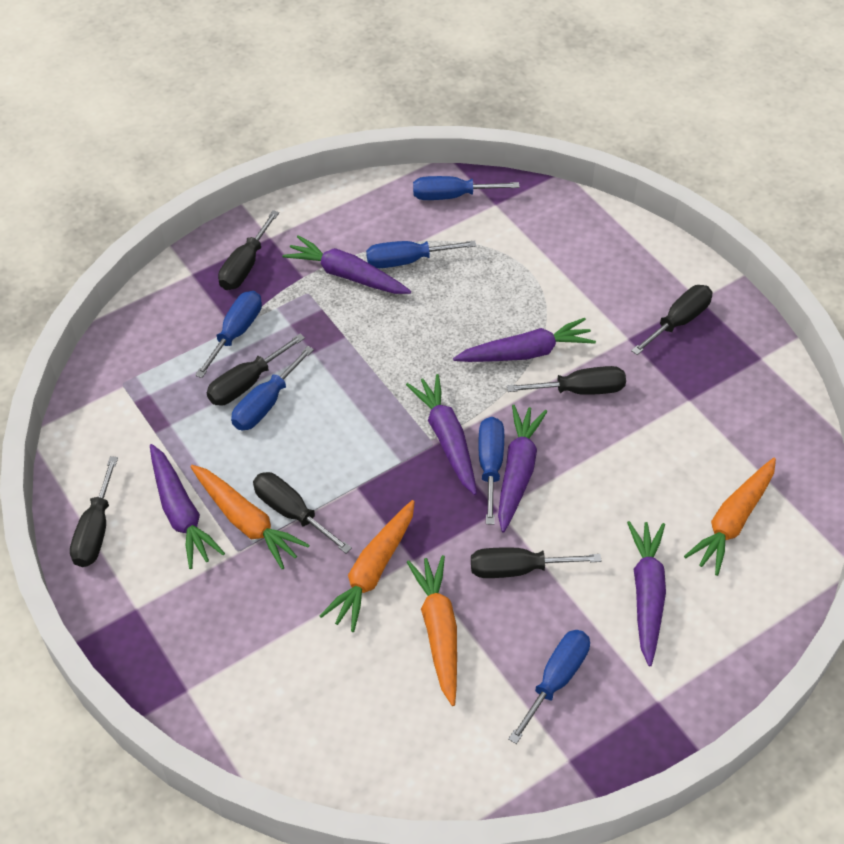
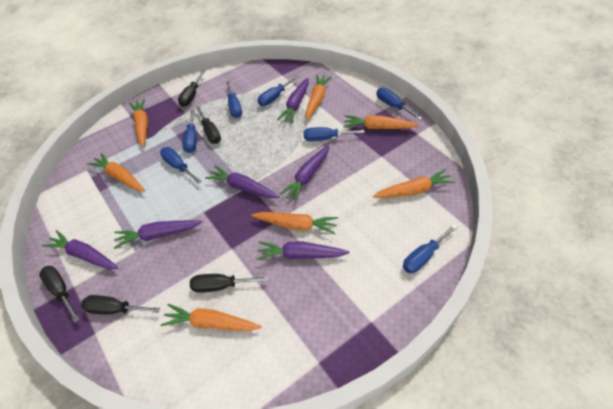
black screwdriver: [70,456,118,567] [207,334,305,406] [218,210,279,290] [253,472,352,553] [471,548,601,578] [507,366,626,395] [631,285,712,355] = 7 -> [39,266,80,323] [81,295,160,315] [178,71,205,107] [190,274,268,293] [196,106,221,144] = 5
blue screwdriver: [195,291,262,378] [231,346,314,430] [366,240,477,268] [413,176,520,200] [478,417,504,525] [508,630,590,744] = 6 -> [160,147,201,183] [182,110,197,153] [226,81,242,118] [258,75,299,106] [304,127,365,141] [377,88,422,120] [403,224,457,273] = 7
orange carrot: [190,465,310,570] [319,500,415,632] [407,555,457,706] [684,458,776,576] = 4 -> [87,153,145,192] [129,99,148,147] [160,304,262,331] [251,212,338,234] [305,75,332,120] [343,115,419,129] [373,169,455,198] = 7

